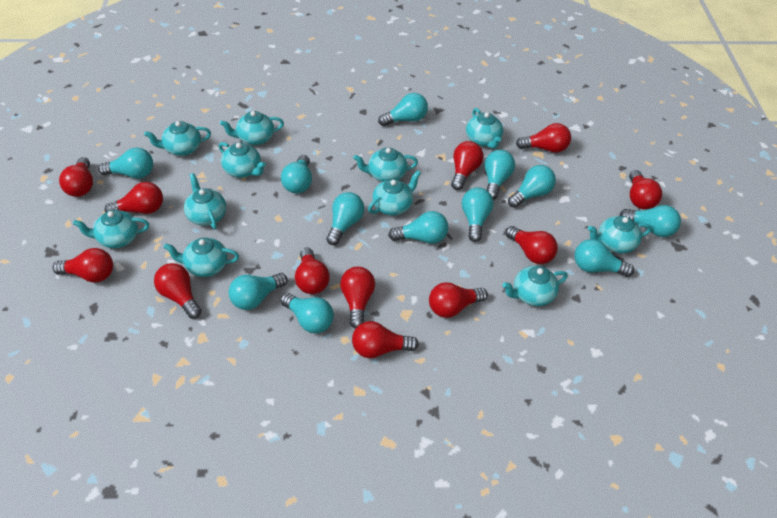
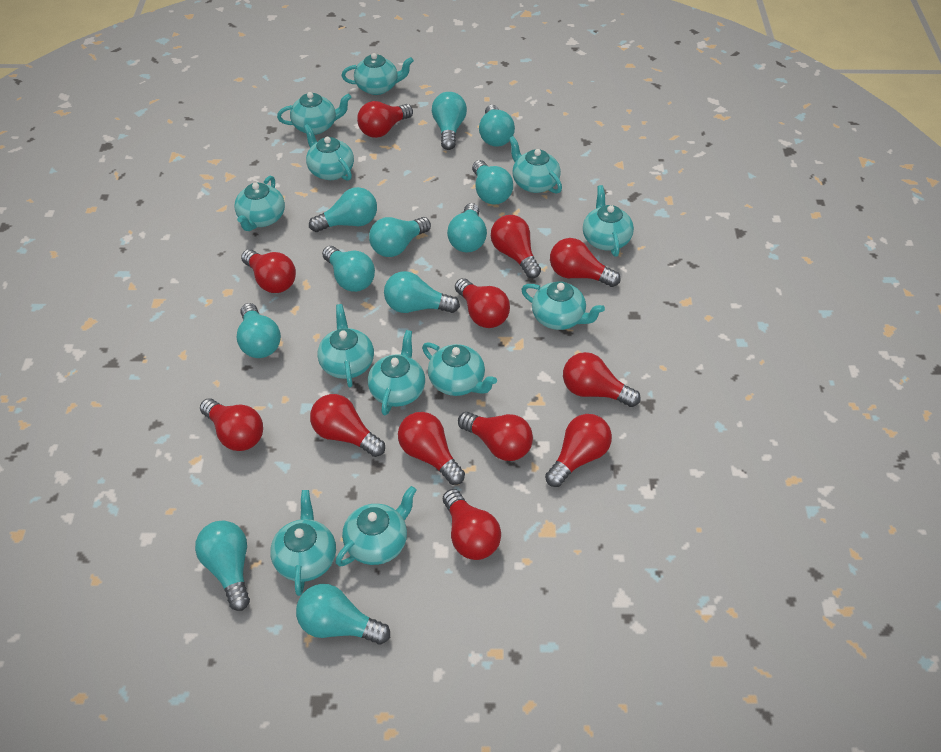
turquoise light bulb: [98,147,153,179] [228,273,287,310] [280,293,334,333] [281,155,312,193] [326,192,364,245] [378,93,428,126] [388,211,448,244] [462,187,493,242] [485,150,515,200] [508,165,556,208] [575,239,634,277] [620,205,681,237] = 12 -> [195,521,250,611] [237,303,281,358] [296,584,390,645] [309,187,377,232] [322,246,375,292] [369,217,431,257] [384,271,460,313] [432,92,467,150] [447,203,487,252] [472,160,513,205] [479,105,515,147] = 11
turquoise teapot: [73,210,149,248] [144,121,211,156] [164,238,239,277] [184,173,226,229] [219,142,266,178] [220,111,284,145] [353,148,418,182] [368,170,421,215] [466,108,503,149] [502,266,568,306] [588,216,651,253] = 11 -> [234,176,285,231] [270,490,336,596] [277,92,351,135] [304,124,354,181] [318,304,374,387] [336,486,416,566] [342,53,414,95] [368,330,425,415] [422,342,497,396] [509,136,562,194] [521,281,605,330] [583,185,634,257] = 12

